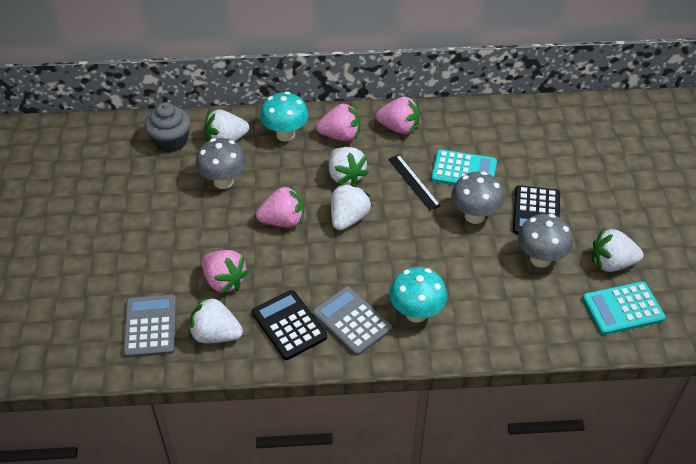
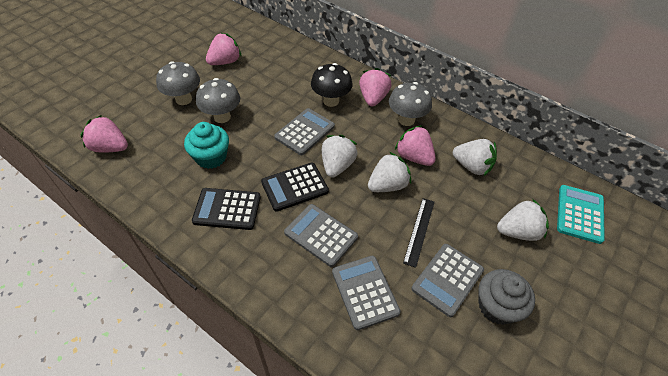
black mushroom: none = 0 -> [311,63,353,107] = 1
grey calculator: [123,294,176,358] [312,286,392,356] = 2 -> [274,108,335,155] [284,204,358,267] [332,256,401,330] [411,244,484,317] = 4
turquoise calculator: [431,149,497,185] [583,281,666,335] = 2 -> [557,185,605,244] = 1
turquoise cupcake: none = 0 -> [184,122,229,169] = 1
turquoise mushroom: [260,91,309,141] [389,267,447,323] = 2 -> none = 0
white strawberry: [189,296,243,343] [204,109,249,142] [329,147,369,185] [331,183,372,230] [592,228,643,272] = 5 -> [322,135,358,177] [368,152,411,192] [453,139,497,177] [497,198,549,241] = 4

